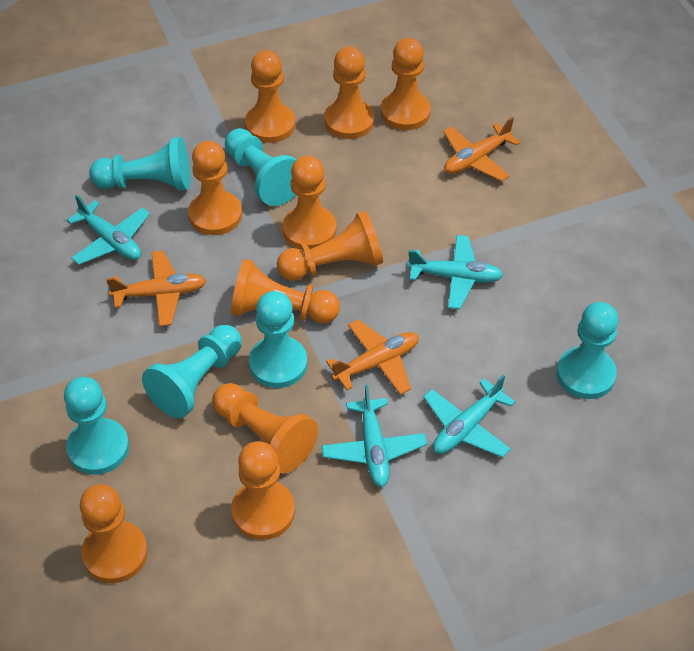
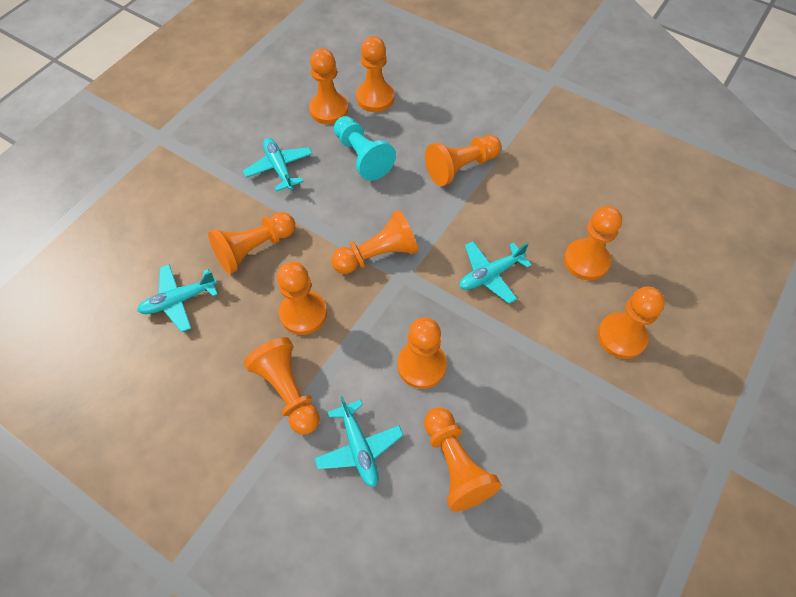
orange pawn: [80,484,148,583] [188,141,242,235] [212,383,318,474] [231,259,340,323] [231,441,295,540] [245,50,295,143] [277,211,383,281] [283,156,337,250] [324,46,374,139] [381,38,431,130] = 10 -> [208,212,295,274] [244,337,320,434] [277,262,327,335] [309,48,348,124] [331,210,418,274] [356,36,394,112] [397,317,447,389] [424,407,501,512] [425,135,502,186] [564,206,622,280] [597,286,665,359] = 11
orange plane: [106,251,206,326] [326,319,419,395] [443,117,521,181] = 3 -> none = 0
turquoise pawn: [64,377,129,475] [89,137,190,191] [142,325,242,418] [225,128,296,206] [249,291,307,388] [557,302,619,399] = 6 -> [334,116,396,181] = 1

